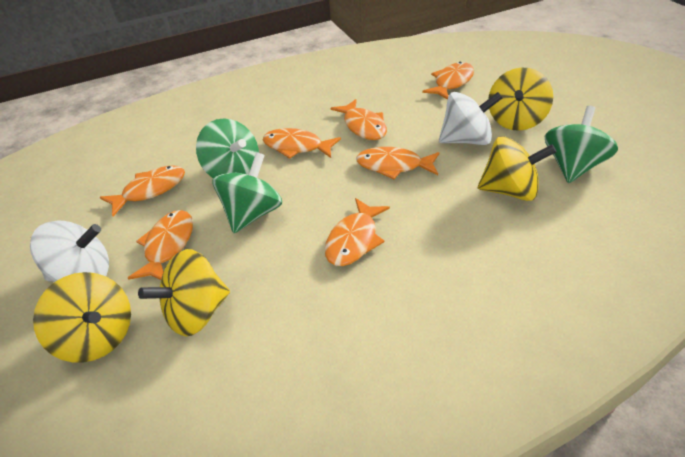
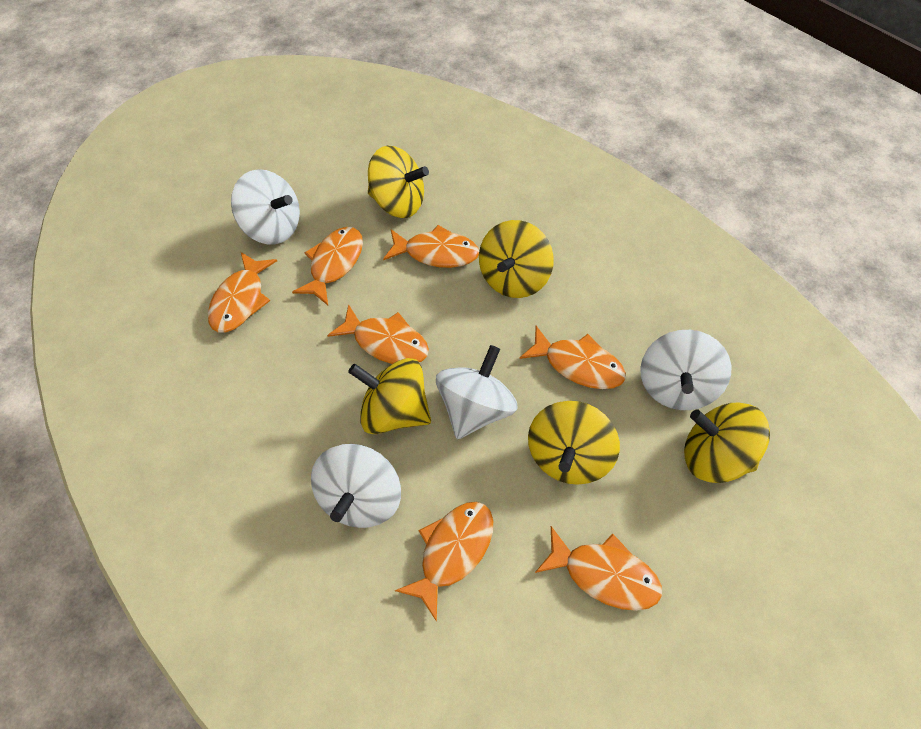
green spinning top: [196,118,259,179] [212,152,282,233] [545,106,618,183] = 3 -> none = 0
white spinning top: [30,221,109,282] [439,92,502,145] = 2 -> [231,169,300,245] [311,444,401,528] [436,345,518,439] [640,330,731,410] = 4
yellow spinning top: [33,272,131,363] [138,249,230,336] [478,136,557,201] [488,68,553,131] = 4 -> [348,358,431,434] [368,146,429,218] [479,220,554,298] [528,401,620,485] [684,402,770,483] = 5

